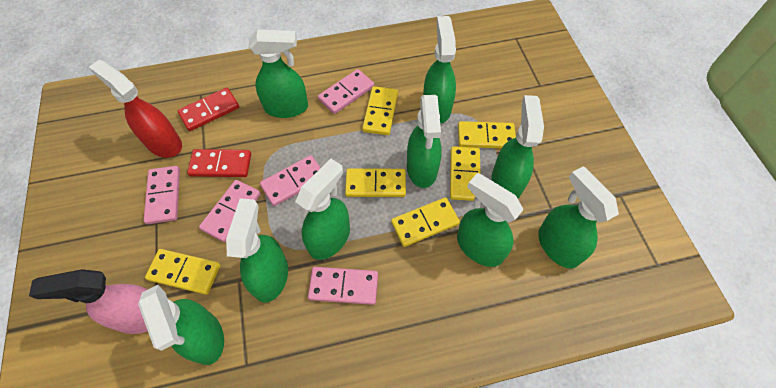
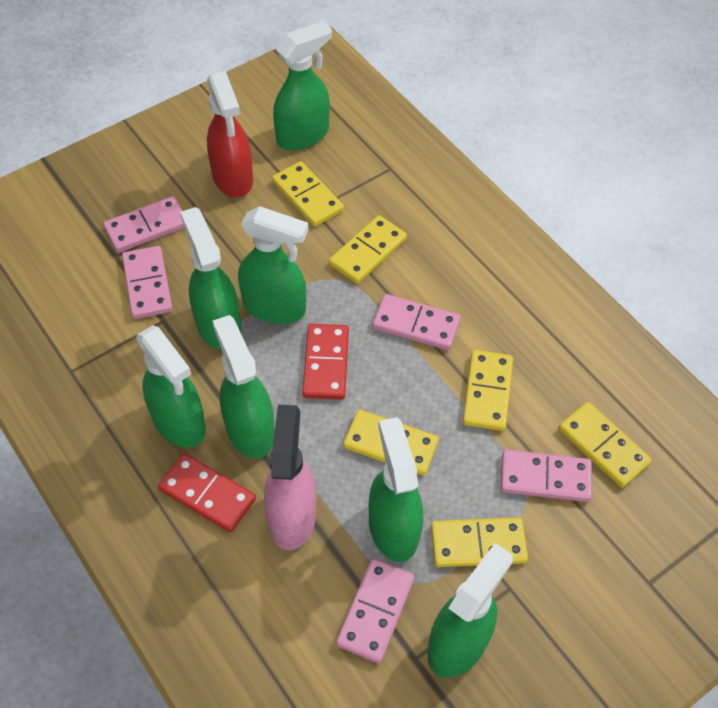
green spray bottle: [138,285,224,365] [226,198,288,303] [249,29,308,118] [295,159,350,260] [407,95,442,188] [423,16,456,124] [457,173,523,267] [491,95,544,199] [538,166,619,268] = 9 -> [137,325,206,448] [180,207,241,350] [212,315,275,458] [238,206,309,324] [273,21,332,150] [369,417,423,562] [427,543,513,678] = 7

